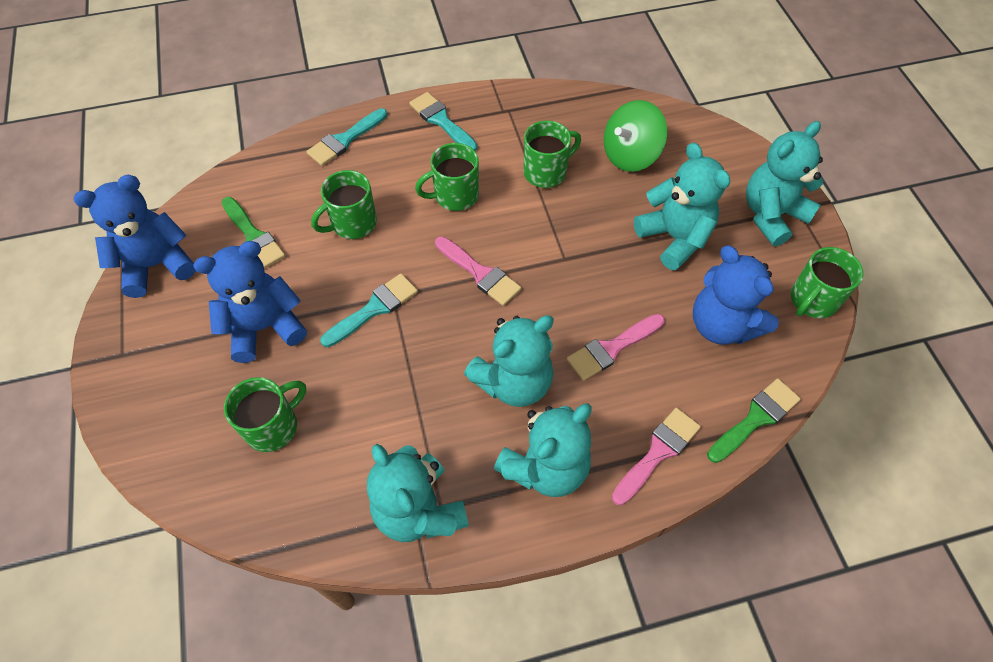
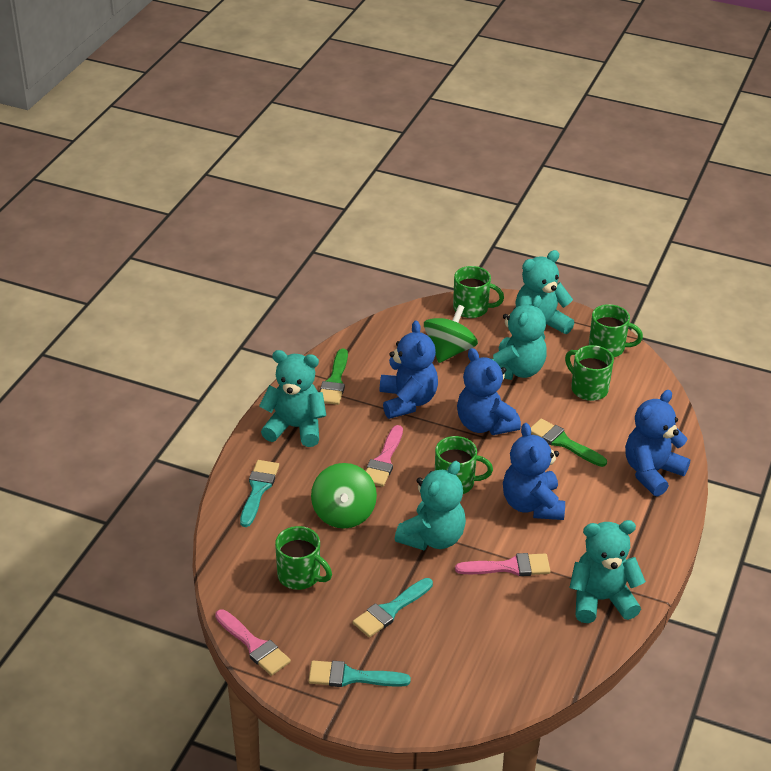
blue teddy bear: [74,175,196,298] [193,241,307,363] [693,245,779,345] = 3 -> [380,321,438,419] [457,348,521,435] [503,423,565,520] [625,390,690,497] = 4
green spinning top: [604,100,667,172] = 1 -> [311,463,377,529] [424,305,478,363] = 2

